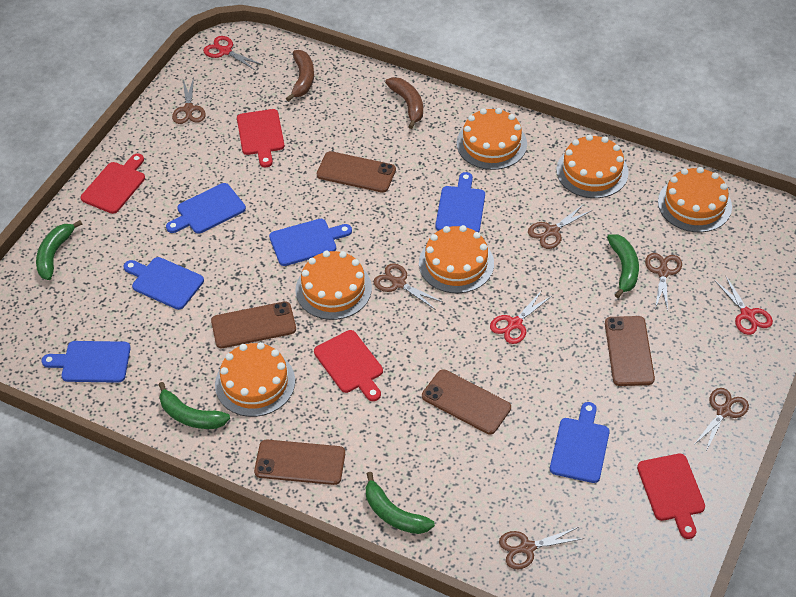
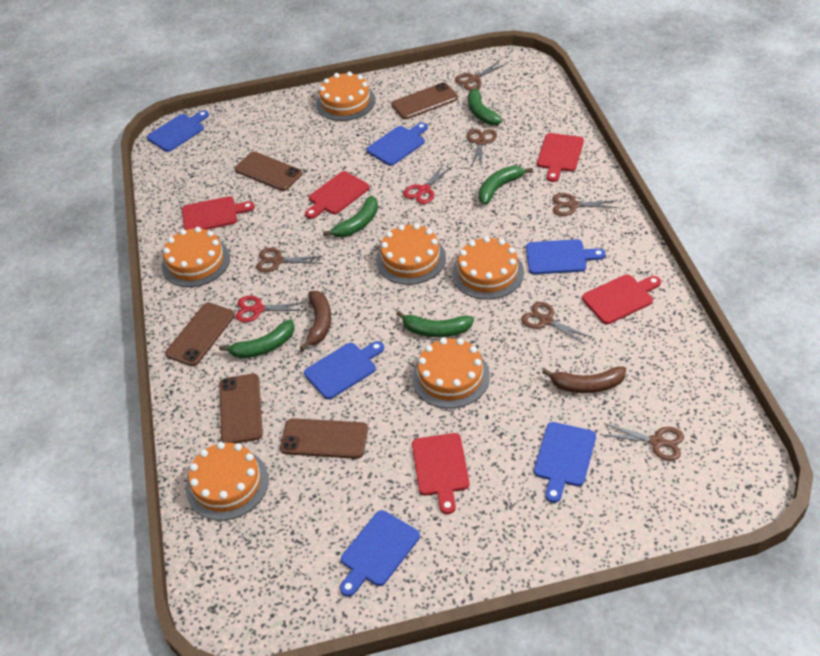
green banana: [36,220,82,280] [158,382,230,429] [365,472,435,534] [607,234,639,298] = 4 -> [219,320,295,358] [323,196,378,237] [396,311,474,337] [468,85,502,125] [479,166,533,205] = 5
red cutting board: [81,153,145,214] [237,109,285,167] [314,330,383,401] [637,454,705,539] = 4 -> [182,196,255,230] [305,171,370,219] [412,433,470,514] [537,133,584,182] [582,275,661,324] = 5
red scissors: [203,36,263,71] [490,290,552,344] [714,275,773,335] = 3 -> [236,296,305,322] [403,163,453,204] = 2

